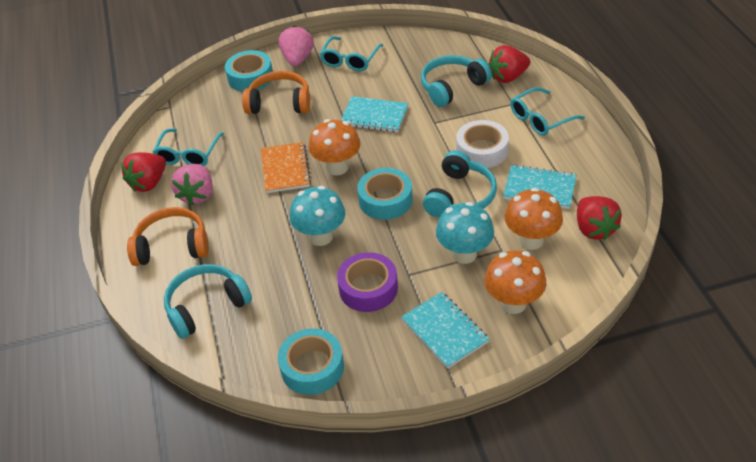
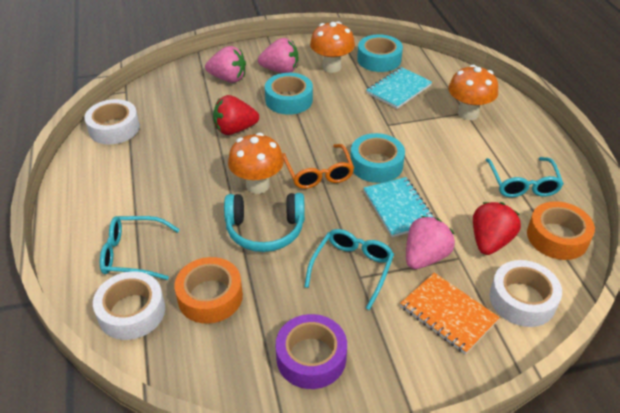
orange glasses: none = 0 -> [282,144,354,189] = 1
orange headphones: [127,207,209,266] [242,71,310,114] = 2 -> none = 0
orange tape: none = 0 -> [174,257,243,324] [527,201,595,260] = 2
pink strawberry: [171,164,213,206] [279,26,314,66] = 2 -> [205,46,246,83] [258,38,298,73] [406,216,455,269] = 3
red strawberry: [121,152,166,192] [488,45,530,83] [577,196,622,240] = 3 -> [213,95,259,135] [473,202,521,255] = 2
turquoise headphones: [164,264,252,339] [421,55,492,107] [423,150,497,218] = 3 -> [224,193,305,252] = 1
turquoise mushroom: [290,186,346,246] [436,202,494,264] = 2 -> none = 0
turquoise notebook: [341,96,408,132] [401,292,490,369] [503,165,577,209] = 3 -> [364,177,436,237] [366,67,432,109] = 2
white tape: [456,120,509,168] = 1 -> [84,99,140,144] [93,271,165,340] [489,260,562,327] = 3

